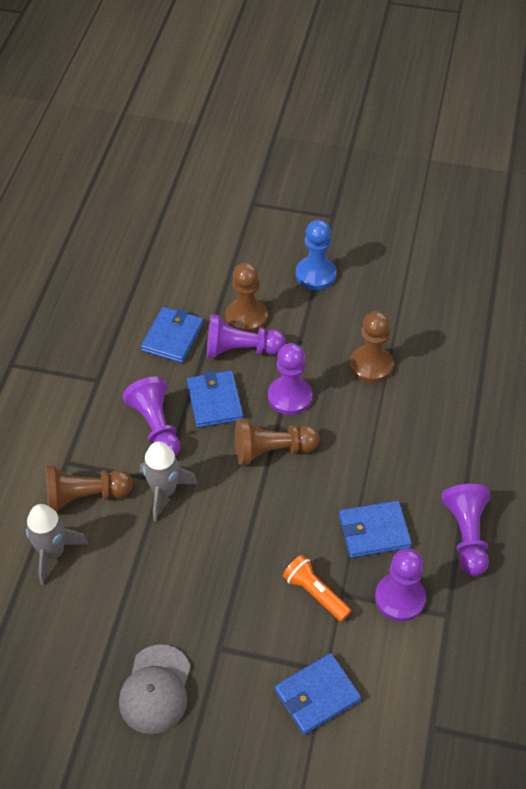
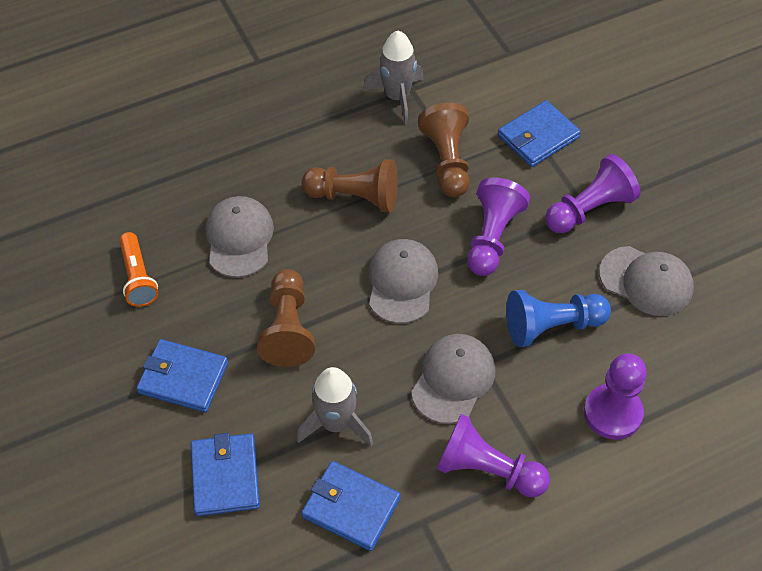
brown pawn: [46,465,133,512] [225,262,267,333] [235,419,320,466] [349,311,393,383] = 4 -> [257,269,315,367] [301,159,398,212] [418,103,470,197] = 3
grey cap: [119,644,191,734] = 1 -> [206,196,274,278] [369,239,438,324] [411,334,495,424] [599,246,694,316] = 4
purple pawn: [122,377,180,456] [207,314,286,358] [268,343,312,415] [375,548,426,622] [441,484,490,576] = 5 -> [437,414,550,498] [467,178,530,276] [545,154,641,233] [584,353,647,440] = 4

